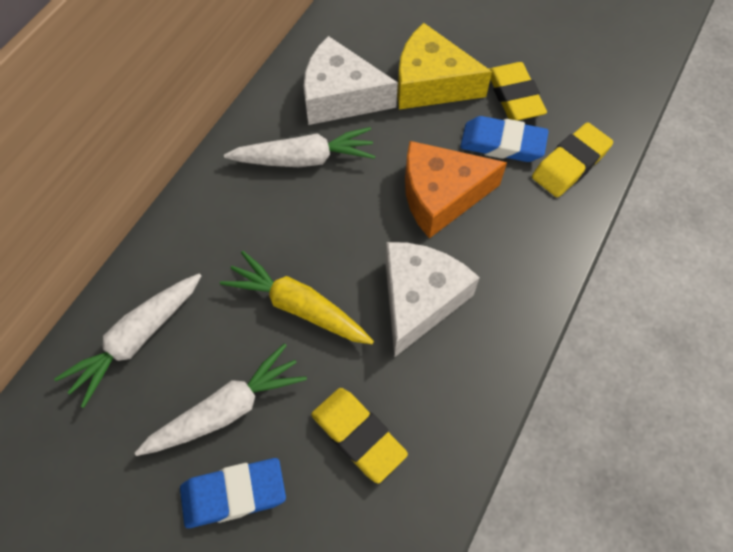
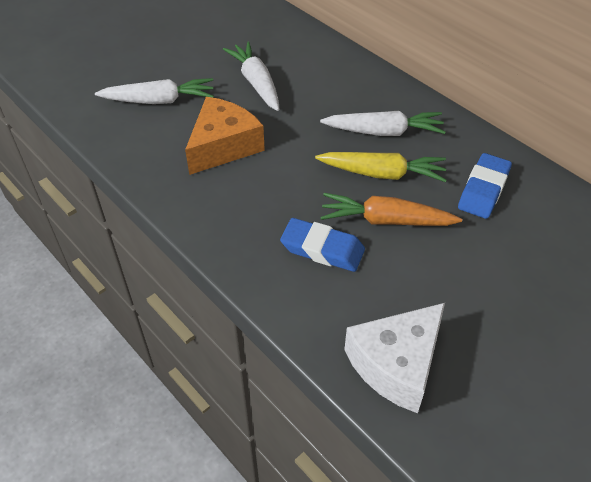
orange carrot: none = 0 -> [320,193,462,226] = 1
white cheese: [304,36,398,125] [385,242,480,357] = 2 -> [344,303,445,413] = 1
yellow cheese: [397,23,492,110] = 1 -> none = 0
yellow eraser: [311,388,408,483] [489,62,547,121] [532,123,613,197] = 3 -> none = 0

